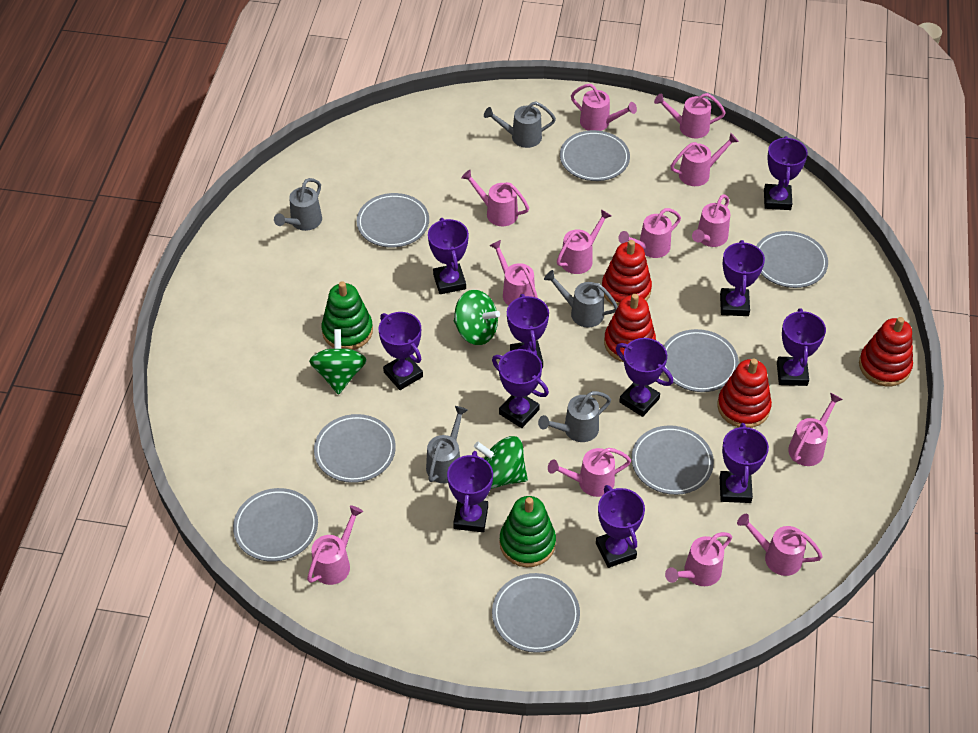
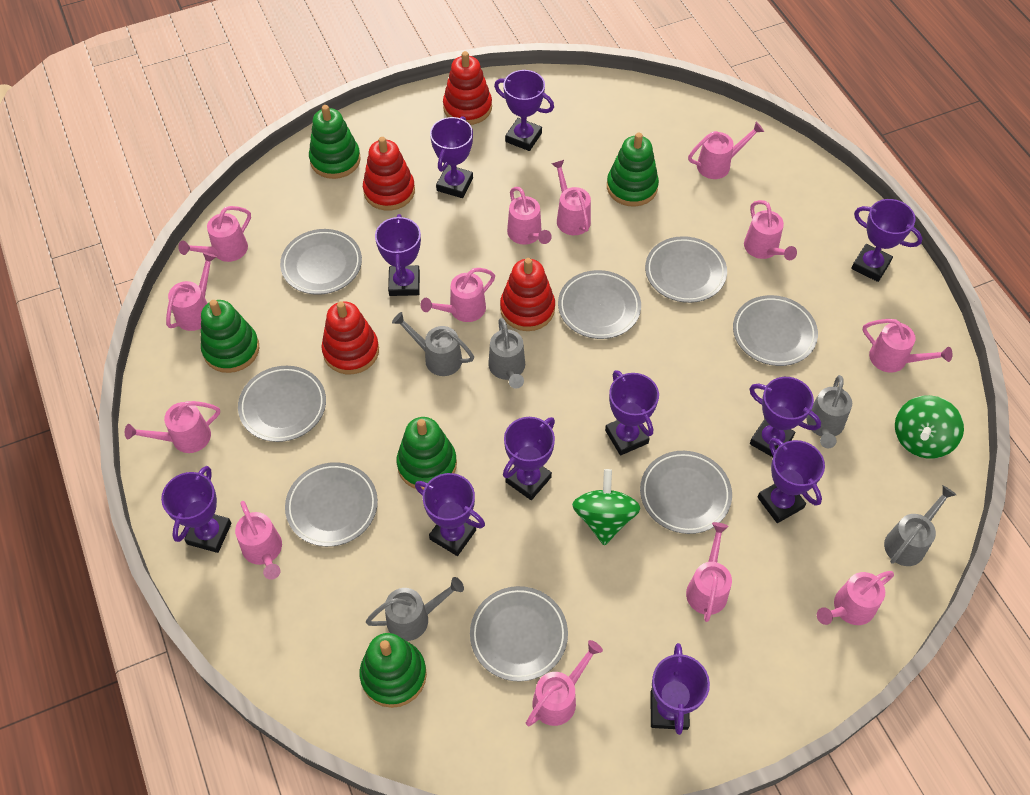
green spinning top: [309,329,367,395] [454,290,500,345] [474,436,528,488] = 3 -> [572,469,640,546] [895,395,964,459] = 2
green stacking toy: [322,281,373,350] [499,496,556,567] = 2 -> [201,300,259,373] [309,105,361,179] [360,633,427,708] [396,417,457,490] [607,133,659,207] = 5

